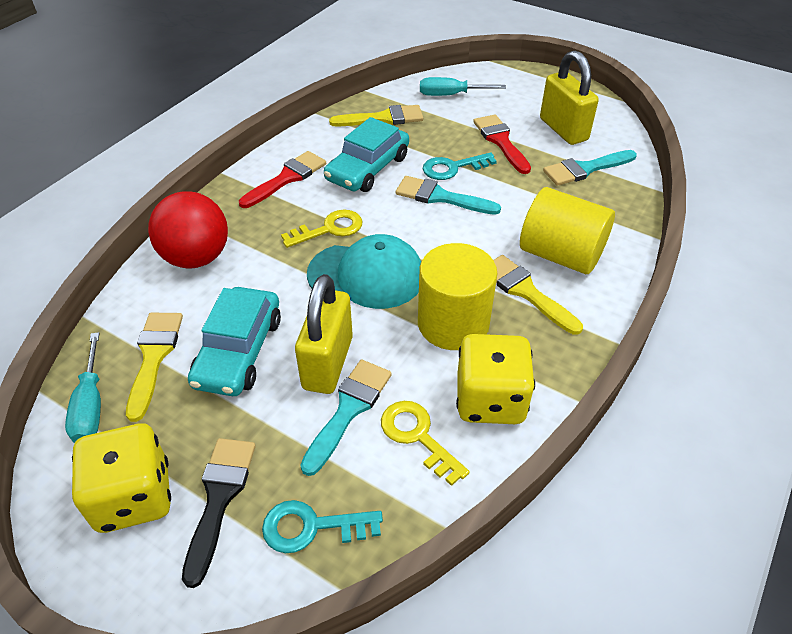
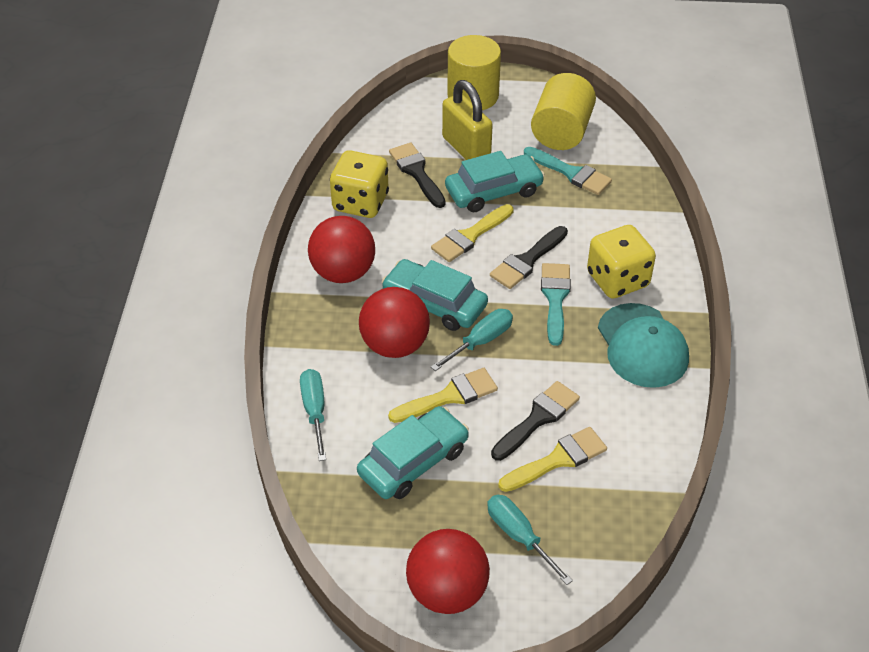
black brush: [182,438,256,588] = 1 -> [389,143,446,208] [490,226,568,289] [491,381,580,461] = 3
red ball: [148,191,228,268] = 1 -> [308,216,375,283] [359,287,430,358] [406,529,490,614] = 3
red brush: [239,151,326,208] [473,115,531,174] = 2 -> none = 0
turquoise brush: [300,359,392,476] [396,176,501,215] [543,150,637,186] = 3 -> [524,147,612,195] [541,263,571,346] = 2
turquoise car: [188,287,281,396] [324,117,409,192] = 2 -> [357,406,469,499] [382,259,488,331] [445,151,545,213] = 3
turquoise key: [262,500,383,553] [423,152,497,180] = 2 -> none = 0
turquoise screwdriver: [65,332,101,443] [420,77,506,96] = 2 -> [300,369,326,461] [431,309,513,371] [487,495,573,585] = 3
yellow key: [281,210,362,248] [381,401,470,486] = 2 -> none = 0
yellow padlock: [295,274,353,394] [540,50,599,145] = 2 -> [442,80,493,160] = 1

